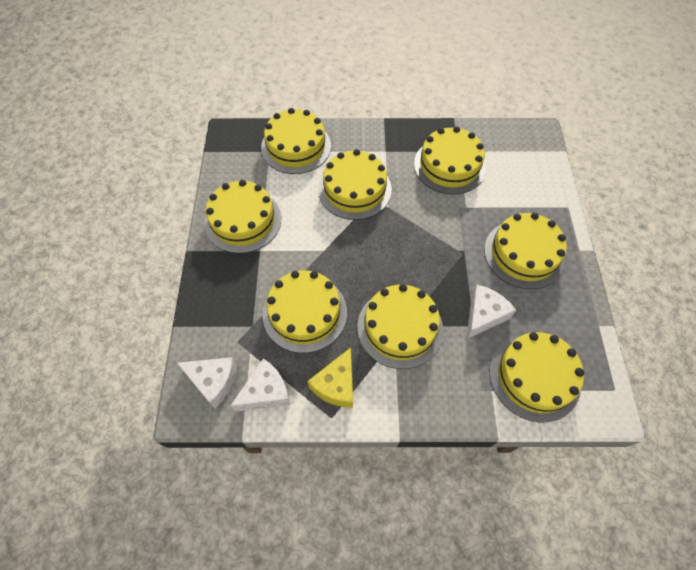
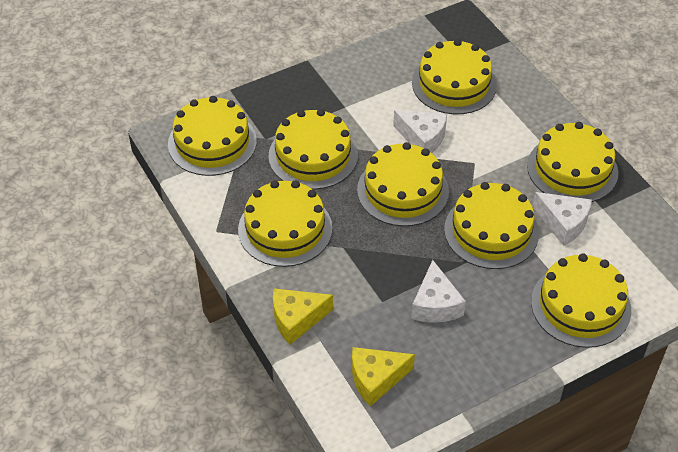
yellow cheese: [307,348,353,408] = 1 -> [273,288,333,345] [352,347,415,406] = 2

